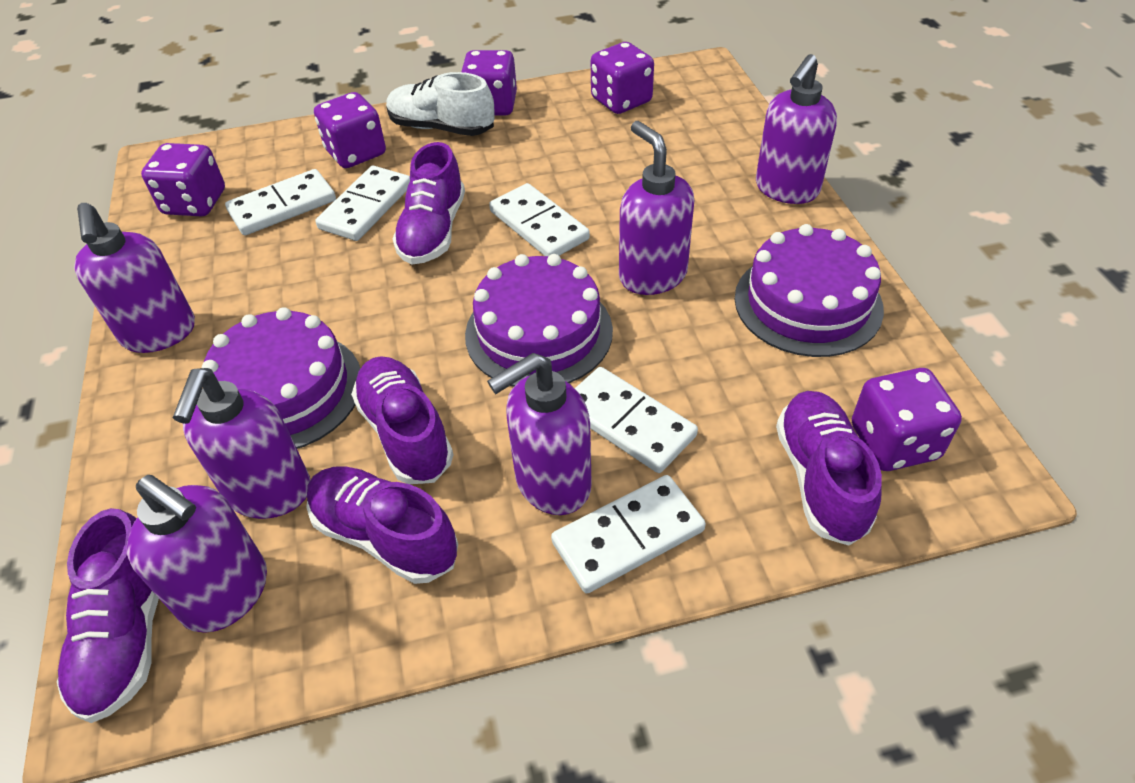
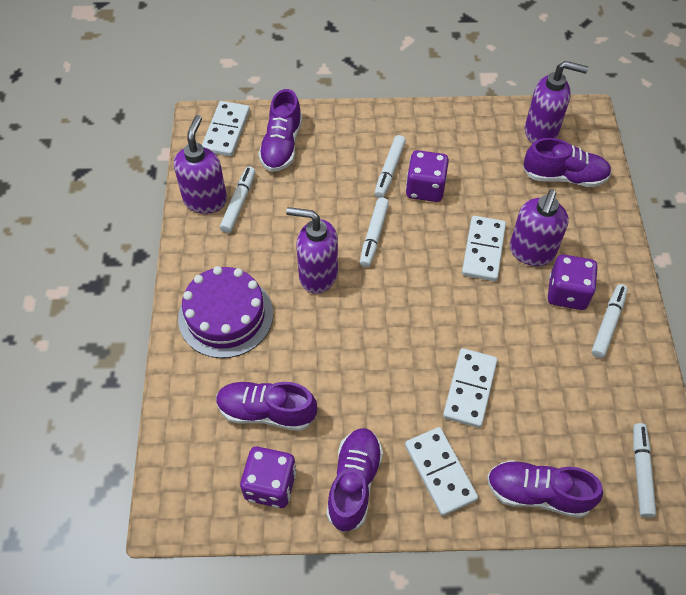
purple cake: [202,307,360,449] [465,254,613,387] [735,224,884,357] = 3 -> [178,266,273,358] = 1
purple dice: [141,143,225,216] [314,92,386,168] [461,50,517,116] [591,42,654,114] [852,368,962,471] = 5 -> [240,446,296,508] [406,150,449,202] [548,254,598,310] = 3
purple soap dispenser: [74,203,195,353] [127,475,267,633] [173,368,310,519] [487,353,592,515] [619,121,694,295] [756,54,837,204] = 6 -> [174,115,227,214] [286,207,338,294] [510,189,569,266] [525,61,588,143] = 4
white domino: [225,169,336,235] [316,166,410,241] [489,183,590,256] [551,475,706,593] [575,367,698,473] = 5 -> [202,101,250,157] [405,427,478,516] [443,348,498,428] [462,216,506,281] = 4
white marker: none = 0 -> [220,167,256,233] [360,197,389,267] [374,135,406,198] [591,284,628,358] [633,423,656,518] = 5
white shoe: [386,72,495,136] = 1 -> none = 0

